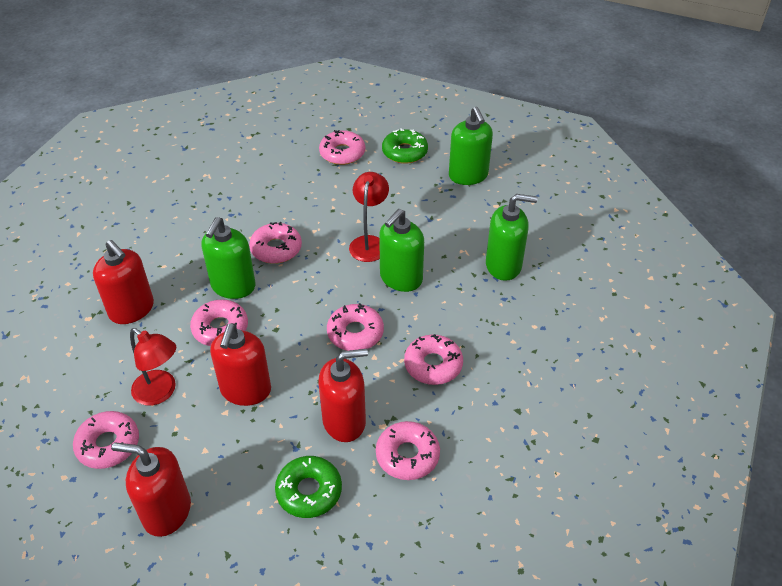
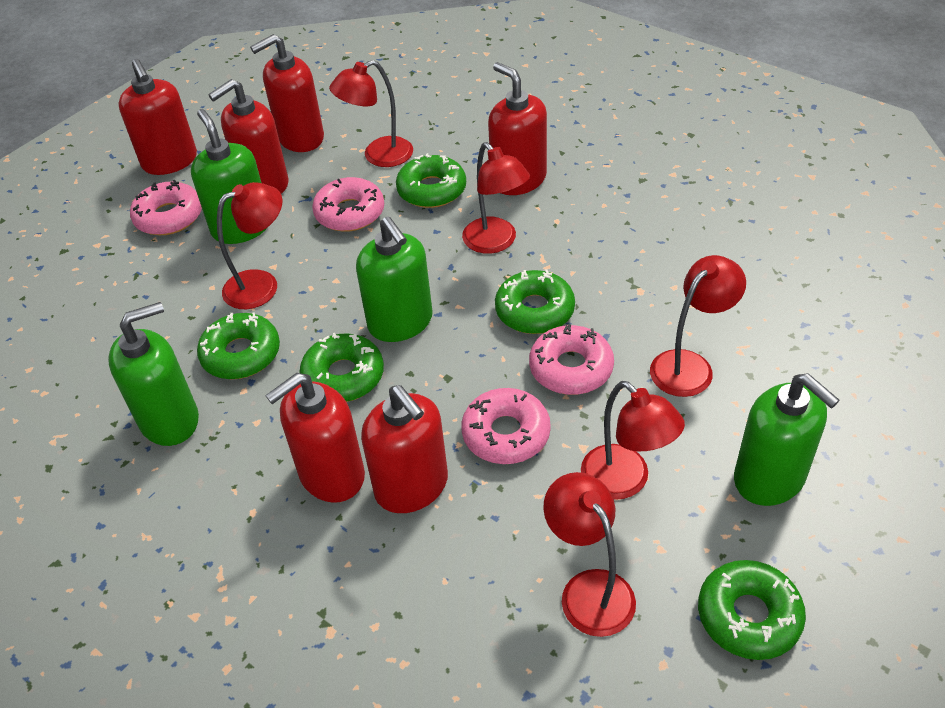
green donut: [275,456,342,518] [382,128,428,164] = 2 -> [197,312,280,379] [299,333,384,402] [396,153,466,208] [495,269,575,334] [698,560,806,660] = 5
pink donut: [73,411,139,469] [190,299,248,346] [249,222,302,264] [319,130,365,165] [327,303,384,351] [376,421,440,480] [404,334,463,385] = 7 -> [130,180,202,235] [312,177,384,232] [461,388,551,464] [529,324,614,395] = 4
red lamp: [130,328,176,406] [349,172,389,262] = 2 -> [217,182,283,309] [329,60,413,167] [462,142,530,254] [543,472,636,637] [581,381,685,500] [650,255,746,397] = 6
red soap dispenser: [93,240,154,324] [112,443,191,537] [210,323,271,406] [318,349,368,442] = 4 -> [118,59,197,175] [208,79,289,194] [250,34,324,152] [265,373,365,503] [361,385,448,513] [488,62,547,195] = 6

